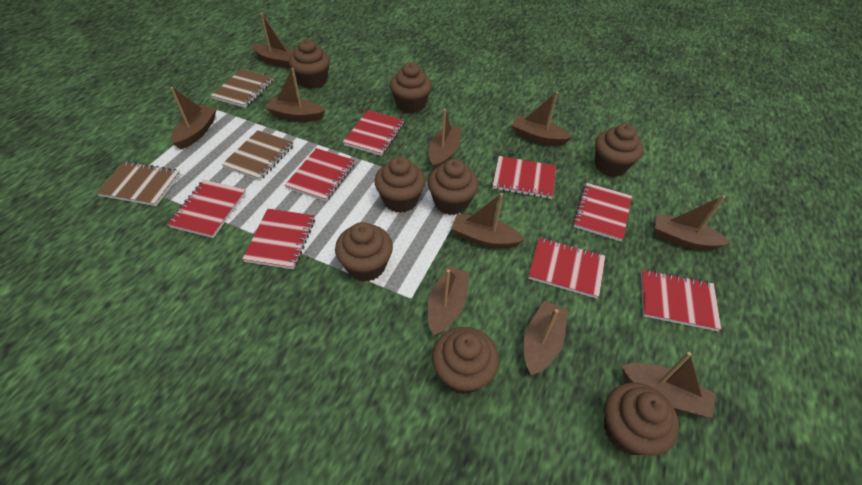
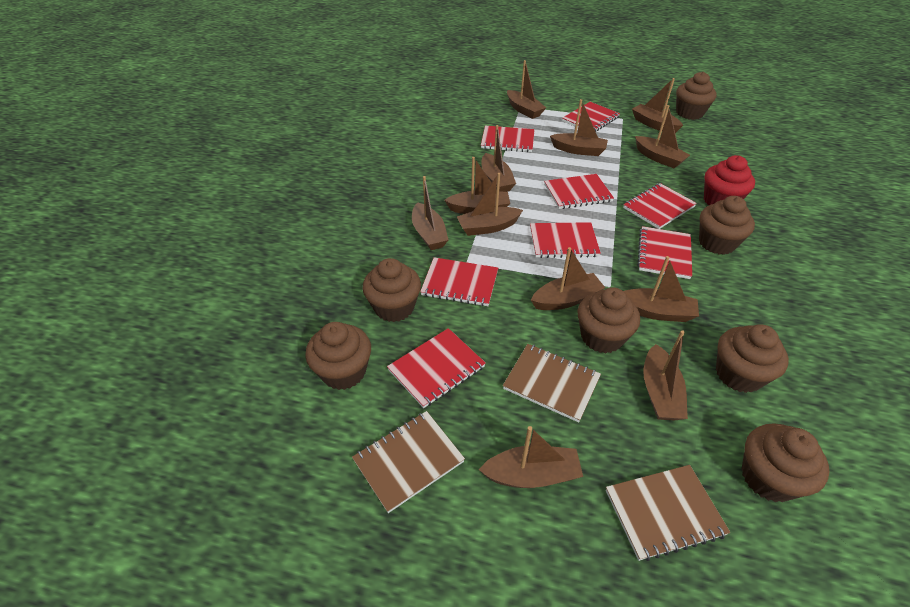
brown boat: [170,87,217,149] [252,12,294,69] [266,68,325,122] [427,266,469,336] [429,109,462,169] [451,193,525,248] [512,91,573,146] [524,301,568,375] [621,352,716,418] [655,195,731,250] = 10 -> [412,176,448,250] [444,157,510,214] [457,173,523,236] [479,426,583,488] [481,125,516,192] [507,60,546,119] [531,247,605,310] [550,99,608,156] [624,256,699,322] [632,78,683,133] [635,105,690,168] [643,330,688,420] = 12
brown cupcake: [289,39,330,89] [335,222,393,282] [374,156,426,213] [390,63,432,113] [428,159,479,215] [432,327,499,394] [595,124,643,177] [604,382,679,455] = 8 -> [305,322,371,390] [363,258,421,322] [578,287,640,353] [676,72,717,120] [699,196,755,255] [716,324,789,393] [742,423,830,502] = 7
red cupcake: none = 0 -> [704,155,755,205] = 1

